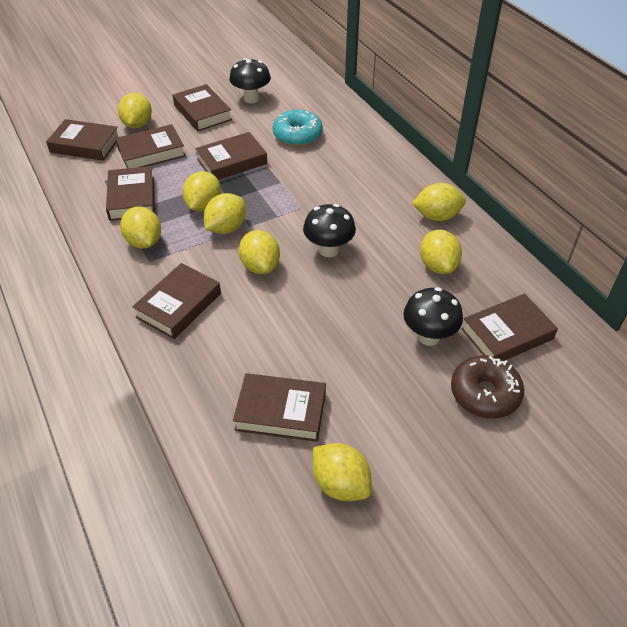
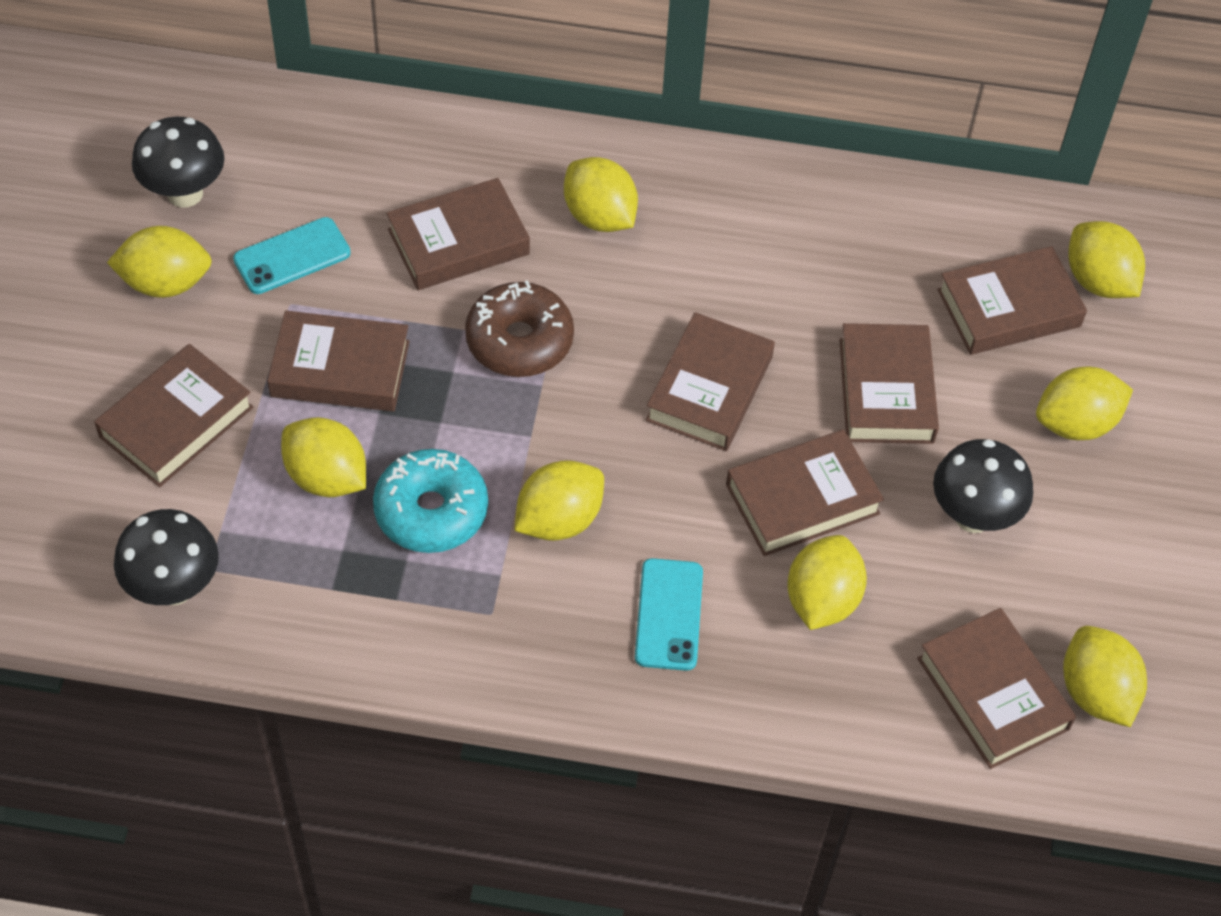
turquoise phone: none = 0 -> [233,217,351,294] [635,558,703,671] = 2

